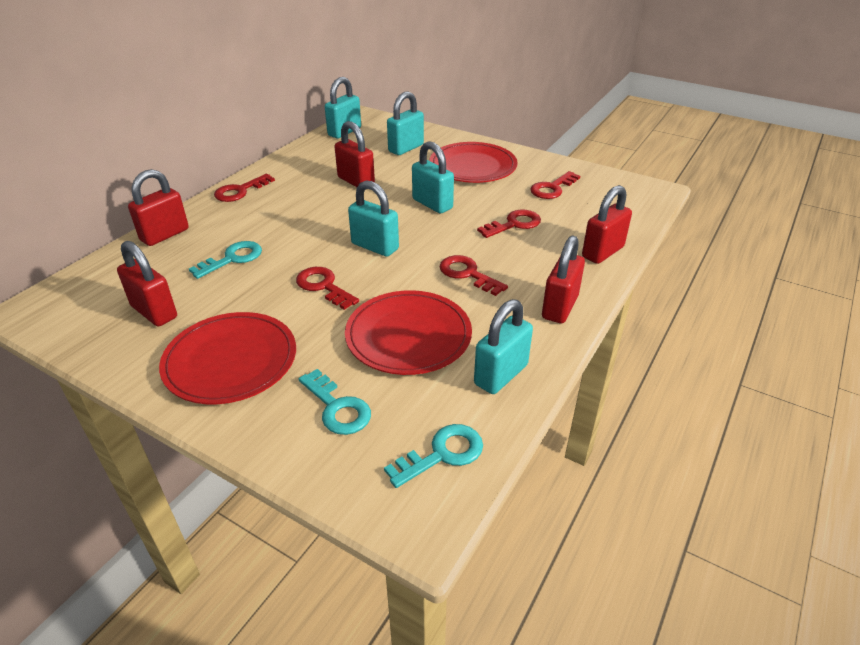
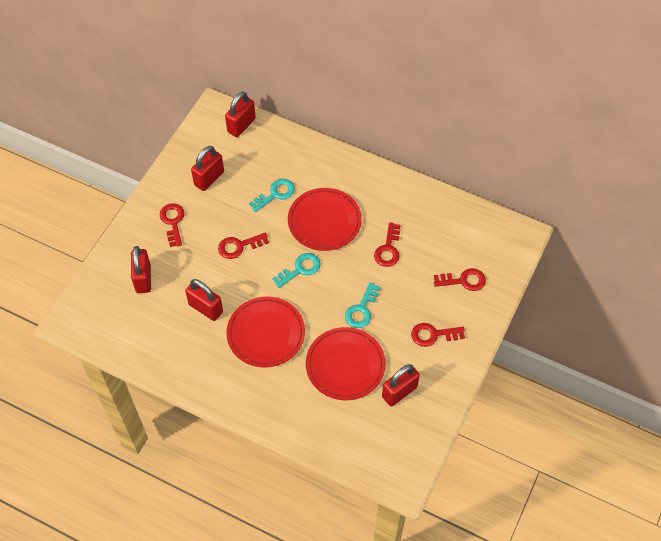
turquoise padlock: [325,77,361,138] [348,181,399,257] [387,91,424,155] [412,141,454,214] [474,299,533,394] = 5 -> none = 0

